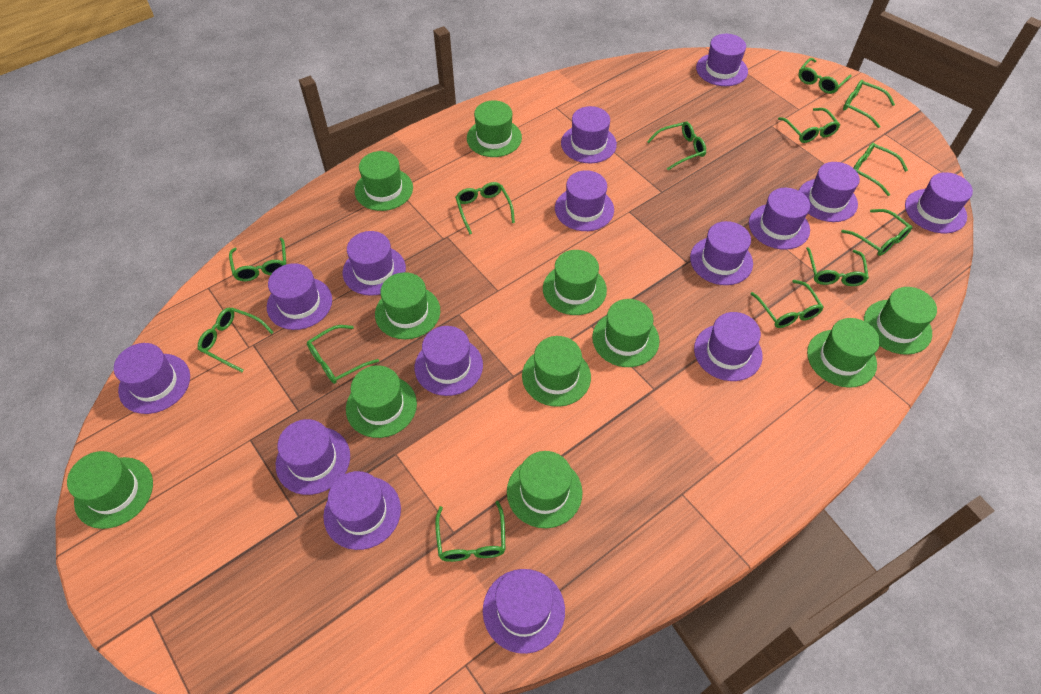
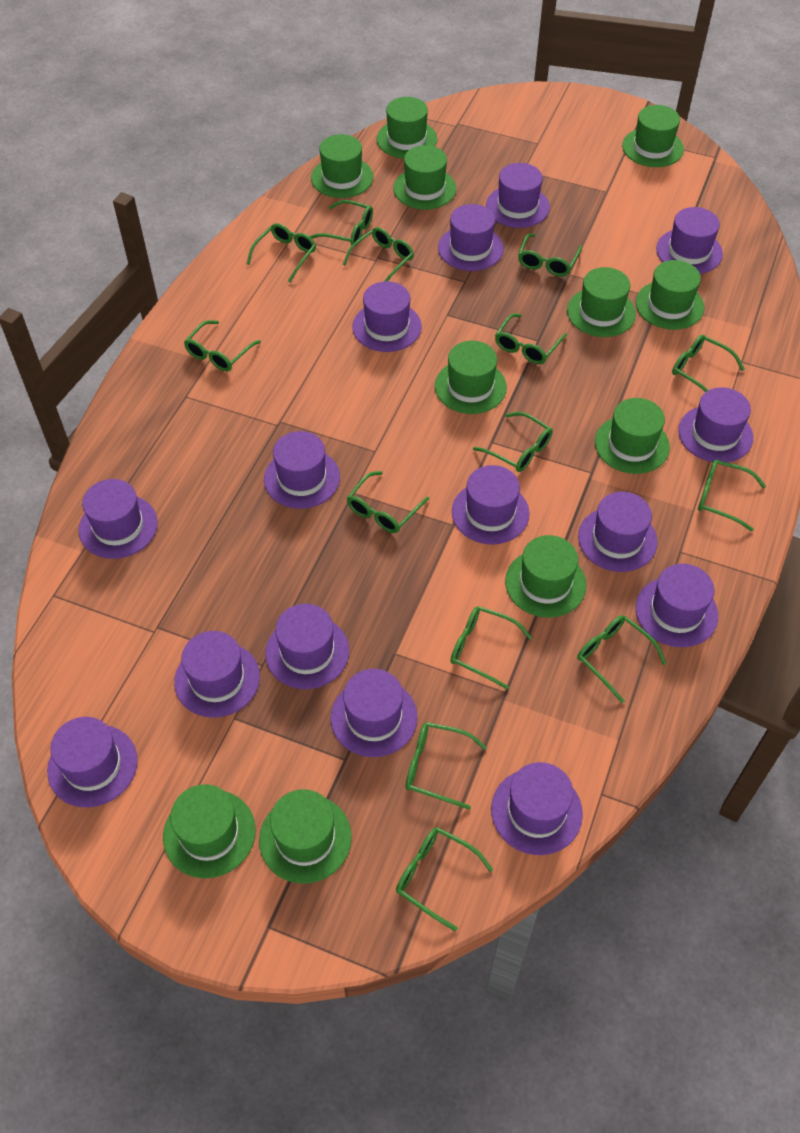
green glasses: [198,308,274,372] [229,238,286,281] [307,325,379,384] [435,501,506,562] [455,182,515,234] [647,122,706,170] [750,280,824,328] [778,108,840,143] [798,58,852,94] [806,247,869,286] [841,209,912,256] [843,80,895,128] [854,143,908,196] = 13 -> [184,320,261,371] [247,223,316,282] [310,200,373,245] [343,227,414,281] [347,471,429,533] [396,827,493,932] [405,722,487,810] [450,606,532,689] [473,412,552,472] [495,313,567,364] [518,233,582,277] [577,615,667,703] [672,335,745,392] [698,460,766,531] = 14

